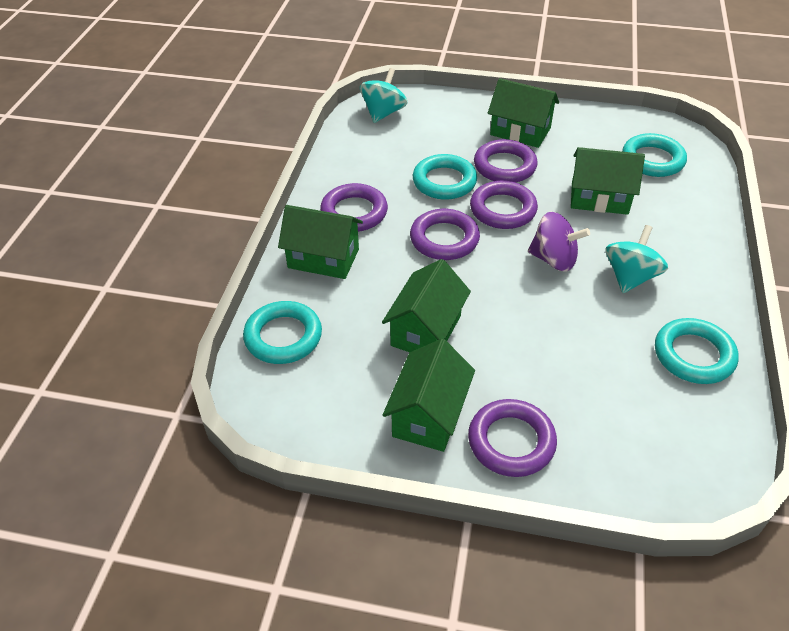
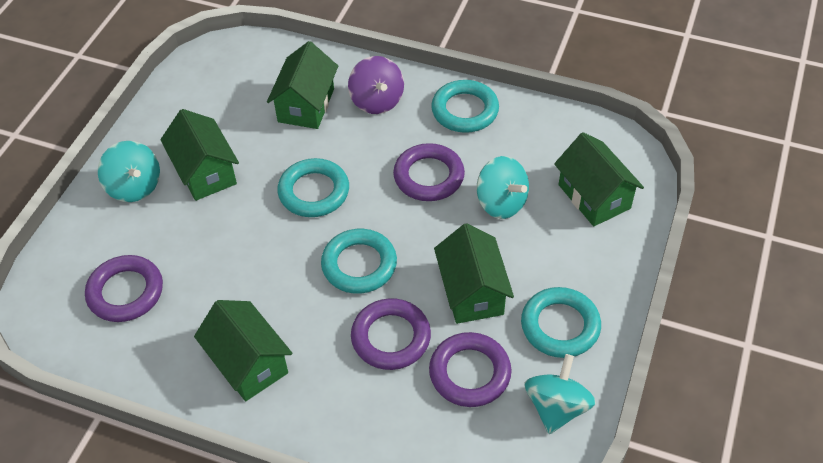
purple ring: [320,183,388,232] [410,209,480,260] [468,399,557,477] [470,181,538,229] [474,139,538,183] = 5 -> [85,255,163,322] [351,298,431,370] [393,143,465,201] [429,332,512,407] = 4
turquoise spinning top: [360,68,407,123] [606,225,668,293] = 2 -> [98,141,160,202] [477,156,529,219] [524,354,596,434] = 3

